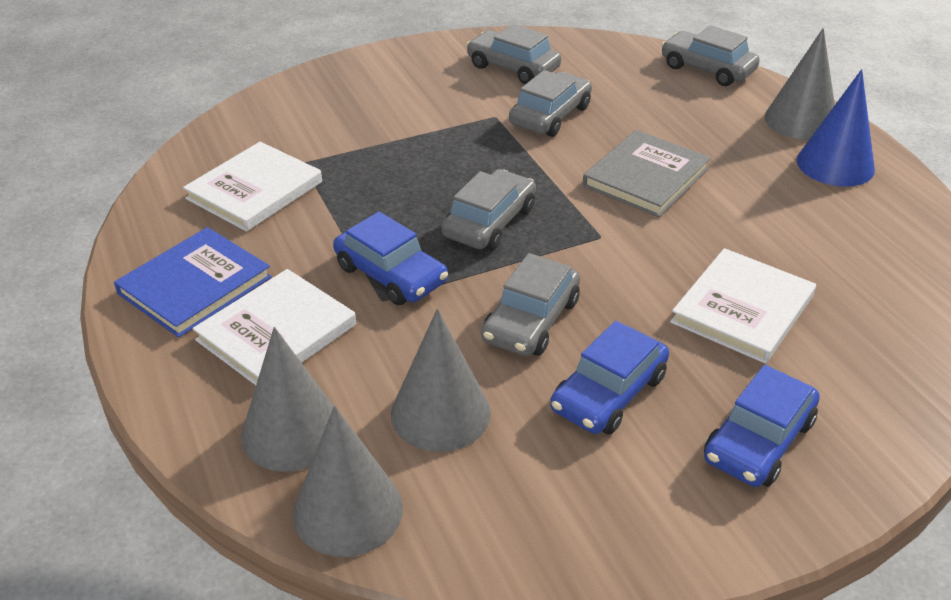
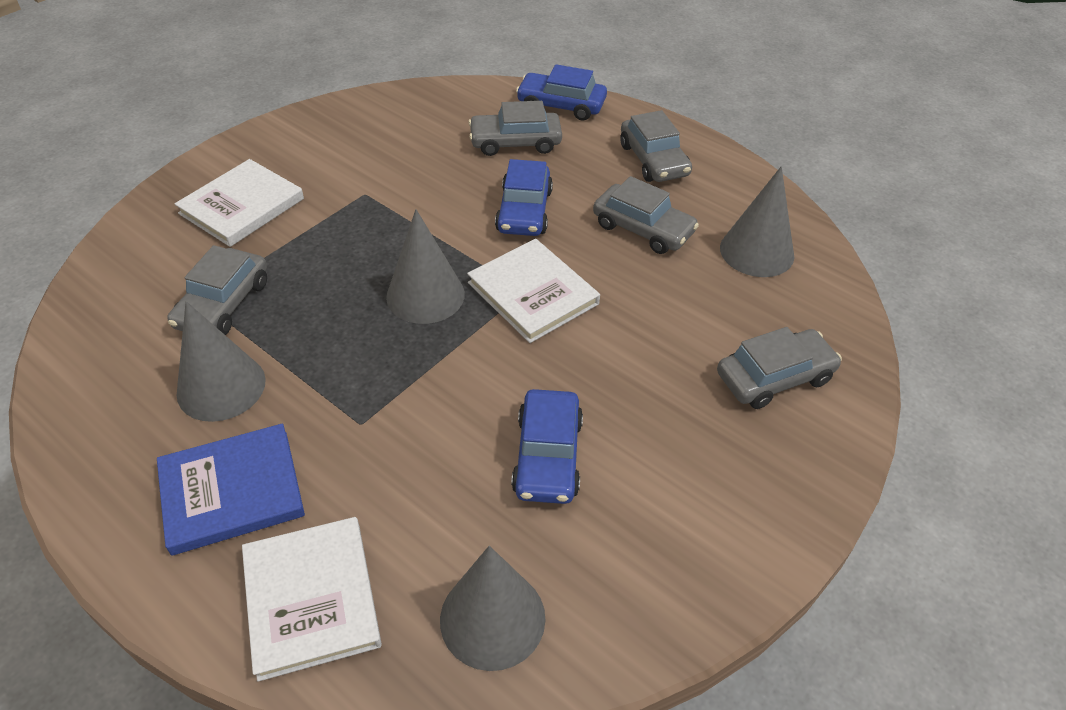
blue cone: [797,69,875,187] = 1 -> none = 0
grey book: [583,130,711,217] = 1 -> none = 0

